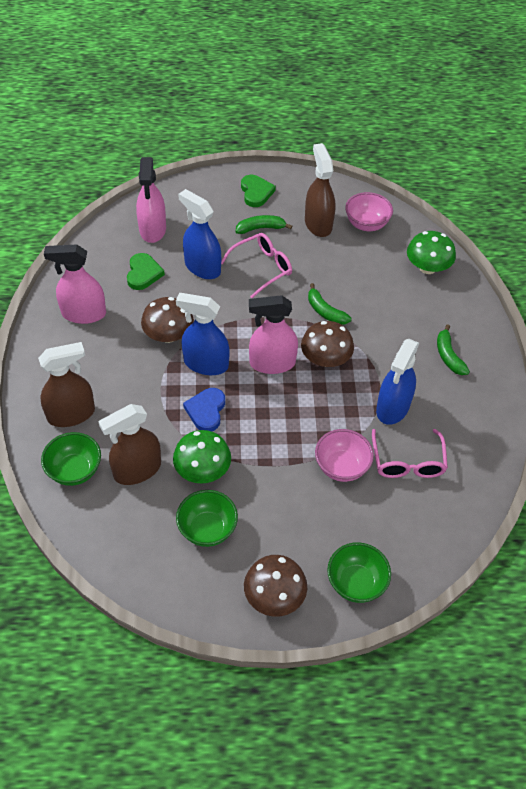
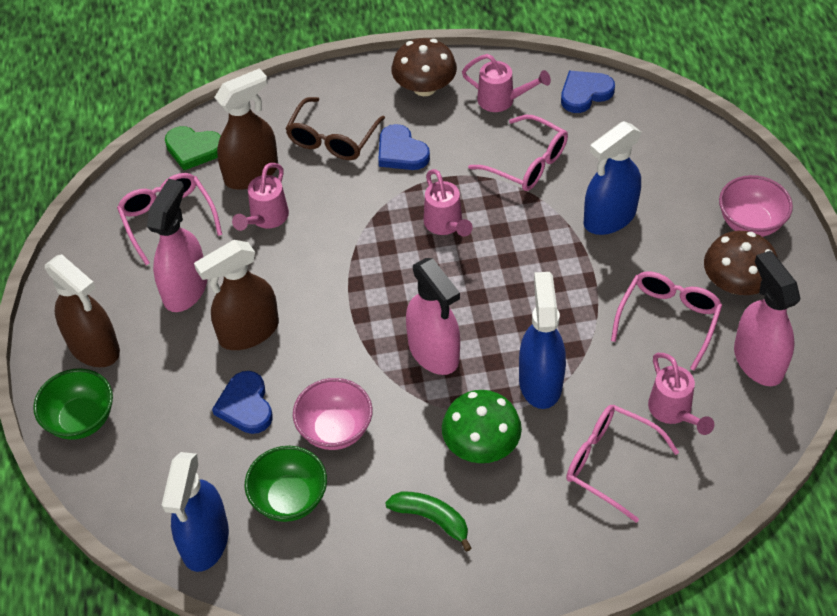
blue heart: [183,388,225,431] = 1 -> [212,371,273,434] [378,124,430,170] [561,71,615,113] = 3
brown glasses: none = 0 -> [285,97,385,160] = 1
brown mushroom: [141,297,194,343] [244,555,307,617] [301,321,354,367] = 3 -> [391,38,457,96] [704,231,778,295] = 2
green banana: [235,215,292,234] [308,283,352,325] [437,324,470,375] = 3 -> [385,491,472,552] = 1
green bowl: [41,432,101,486] [176,490,238,547] [327,542,391,603] = 3 -> [33,368,113,440] [245,446,327,522] = 2
green heart: [127,253,165,290] [241,175,276,207] = 2 -> [165,126,221,170] = 1
green mushroom: [173,430,231,483] [407,231,456,274] = 2 -> [442,390,522,463] = 1
pink glasses: [221,233,292,298] [372,429,448,478] = 2 -> [117,173,222,265] [468,115,568,191] [566,405,679,523] [611,271,722,371] = 4
pink watering can: none = 0 -> [232,163,289,231] [424,169,473,236] [462,54,551,112] [648,353,714,435] = 4

